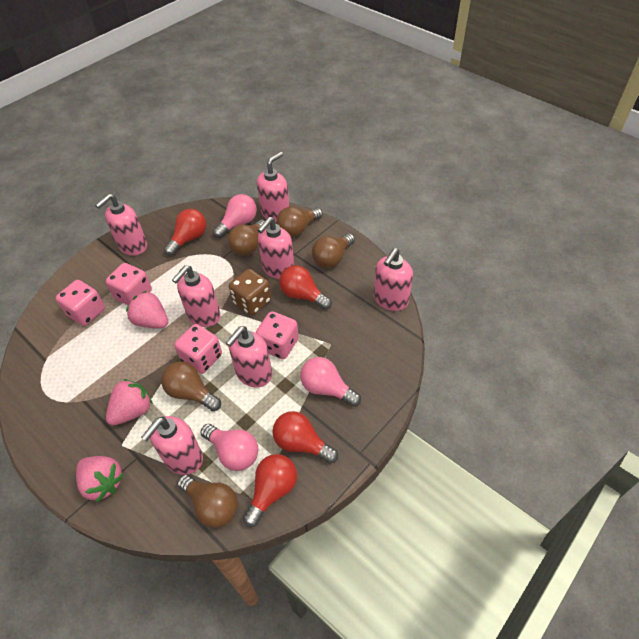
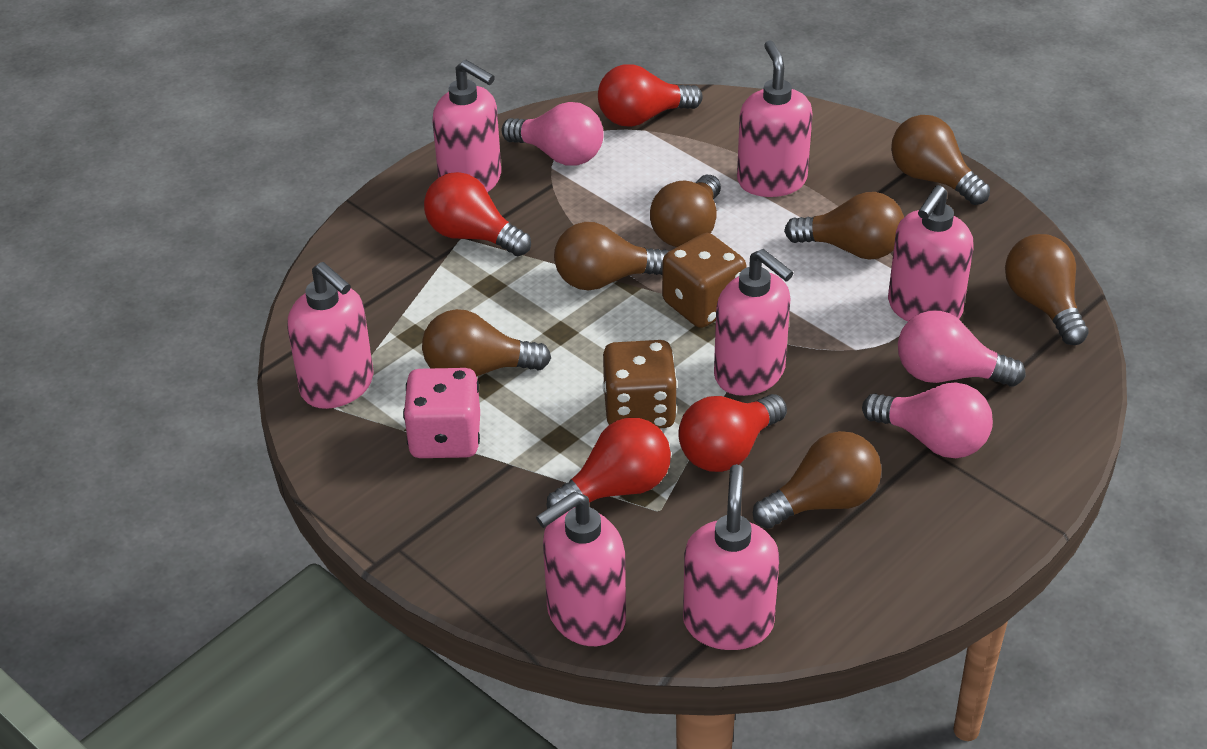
brown dice: [229,269,271,315] = 1 -> [603,340,677,428] [662,233,746,328] = 2
brown light bulb: [161,362,221,411] [177,474,238,528] [228,219,265,256] [277,207,323,237] [312,233,355,268] = 5 -> [422,309,551,377] [554,222,669,290] [650,175,721,247] [753,431,882,529] [784,192,904,260] [891,115,990,205] [1005,234,1089,345] = 7
pink dice: [56,280,105,326] [106,263,152,305] [174,324,222,374] [256,311,299,359] = 4 -> [403,368,480,458] = 1
pink strawberry: [76,456,124,503] [106,379,153,425] [126,291,168,328] = 3 -> none = 0

